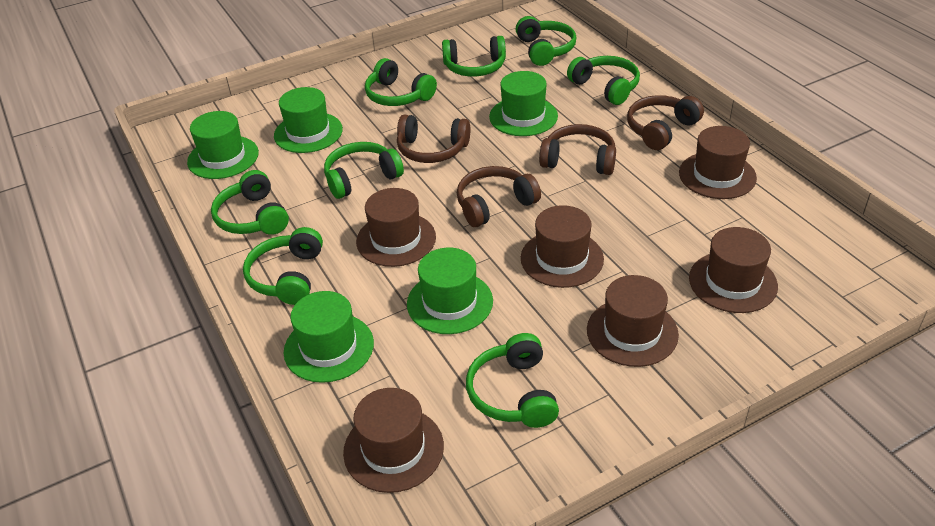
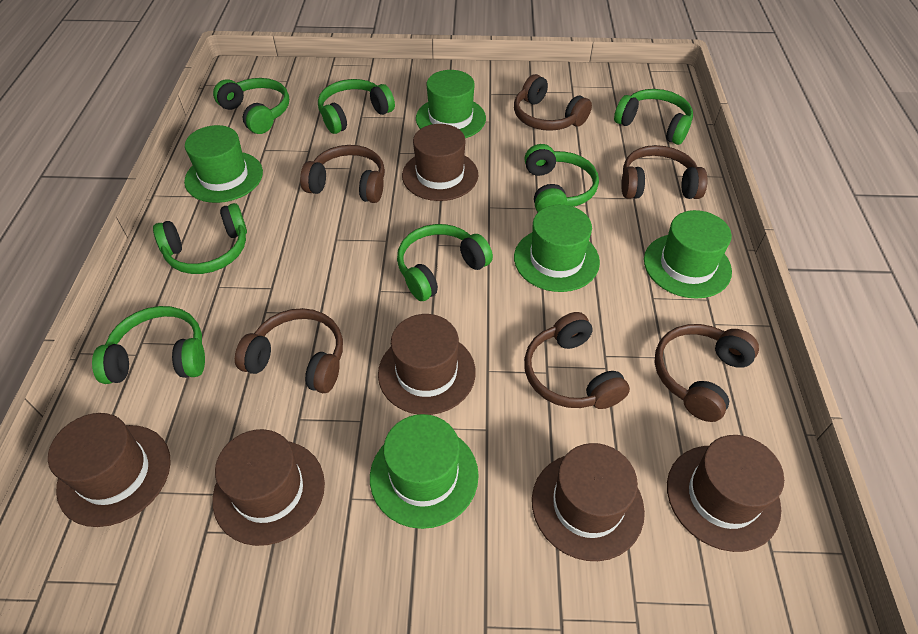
brown headphones: [397,115,470,163] [457,166,541,227] [539,124,616,175] [627,95,704,150] = 4 -> [235,308,343,393] [300,145,385,203] [514,74,592,131] [524,312,630,409] [621,145,707,199] [654,324,759,422] = 6
green headphones: [211,170,289,235] [243,227,323,305] [324,142,404,199] [365,58,437,106] [442,36,506,76] [466,333,559,428] [516,16,576,66] [567,56,640,105] = 8 -> [92,306,205,384] [153,203,247,274] [213,78,289,134] [318,79,395,134] [397,224,493,301] [524,144,599,212] [614,89,693,145] = 7

